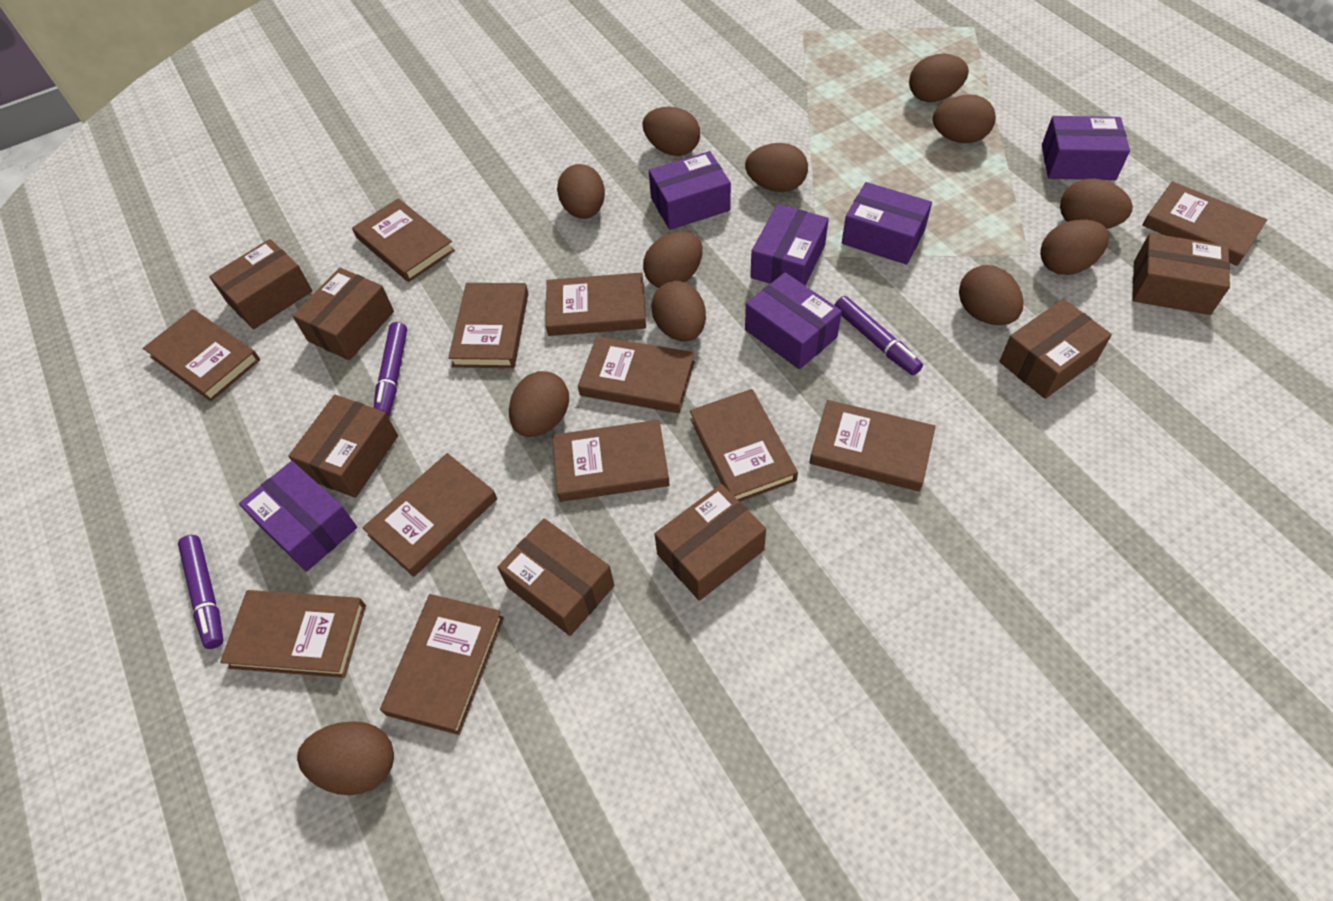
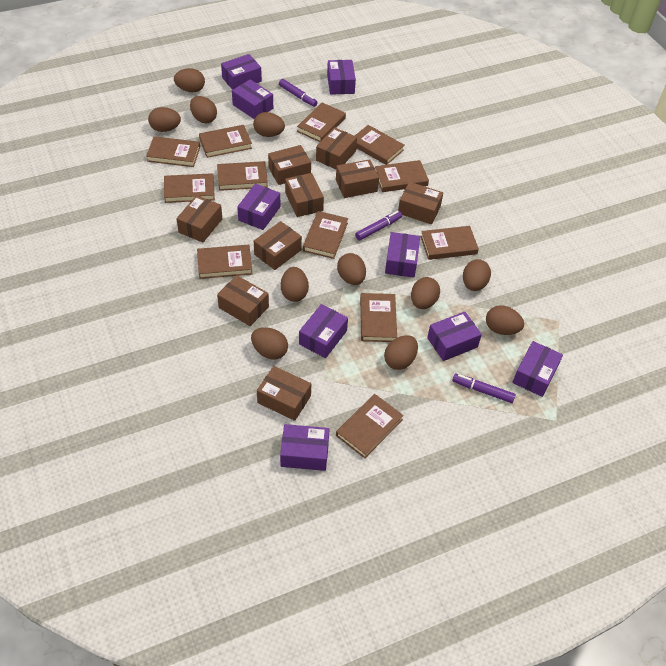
brown box: [209,239,312,329] [288,395,398,498] [293,268,394,360] [497,518,614,636] [655,484,766,601] [999,299,1112,399] [1132,233,1230,315] = 7 -> [176,195,222,242] [217,275,269,326] [254,221,302,270] [257,366,311,421] [268,145,311,185] [285,173,324,217] [316,127,357,169] [336,159,379,198] [398,182,443,224] = 9
brown egg: [297,721,394,795] [509,371,569,437] [557,164,605,219] [642,106,700,156] [643,231,703,288] [651,281,706,342] [745,143,808,192] [909,54,969,102] [933,94,996,143] [959,265,1023,325] [1040,219,1109,275] [1060,179,1133,229] = 12 -> [148,107,181,132] [174,68,205,92] [190,96,217,123] [251,327,288,360] [253,112,285,137] [281,267,309,302] [337,253,366,285] [384,335,418,370] [411,277,440,309] [463,259,491,291] [486,305,524,335] = 11
purple box: [239,461,357,572] [649,151,731,230] [745,272,842,369] [750,204,829,285] [842,182,932,265] [1042,116,1130,180] = 6 -> [221,54,262,90] [232,79,273,119] [237,184,280,230] [280,424,330,471] [299,304,348,358] [327,60,356,95] [385,232,420,278] [427,312,482,361] [513,341,563,397] = 9

